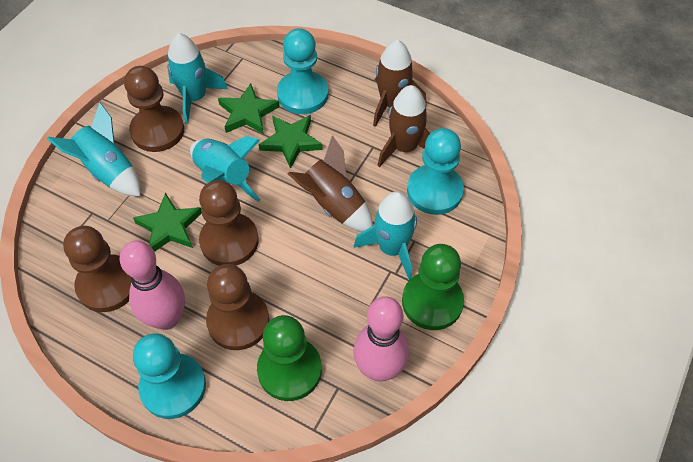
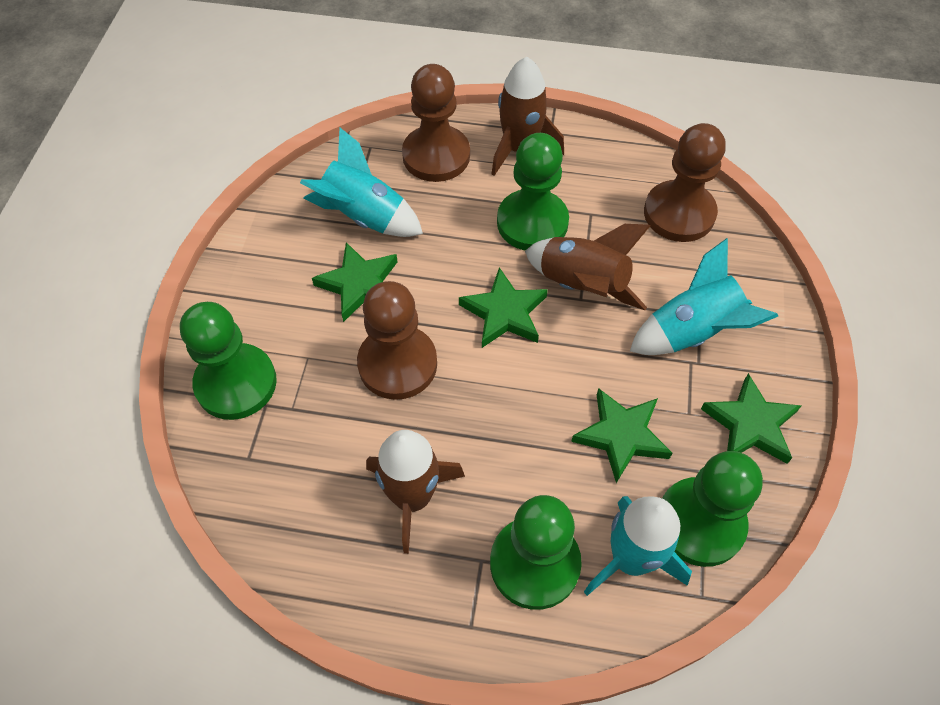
brown pawn: [63,226,131,312] [124,66,184,152] [199,180,259,266] [206,264,269,350] = 4 -> [357,281,437,400] [402,64,470,182] [644,123,726,242] = 3
green pawn: [257,315,322,401] [402,244,464,330] = 2 -> [180,302,277,420] [490,495,582,610] [497,133,569,251] [662,451,763,567] = 4
green star: [133,193,202,252] [218,84,279,134] [259,115,323,169] = 3 -> [312,242,398,322] [459,267,548,348] [571,388,672,483] [701,373,802,464] = 4
pink bowling pin: [120,240,185,330] [353,296,409,382] = 2 -> none = 0
turquoise pawn: [133,333,206,419] [277,28,329,114] [407,128,464,215] = 3 -> none = 0
turquoise rocket: [47,102,141,197] [167,33,228,124] [190,136,260,202] [354,191,417,280] = 4 -> [300,128,423,237] [584,496,692,596] [630,238,778,355] = 3

